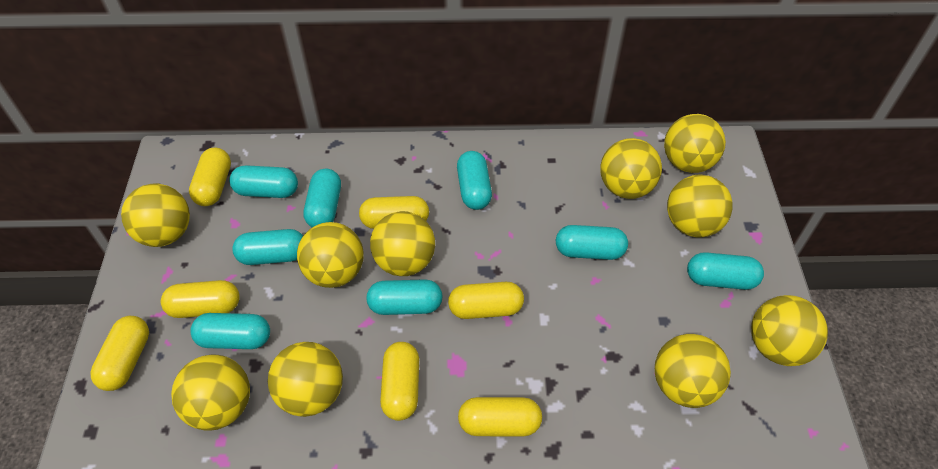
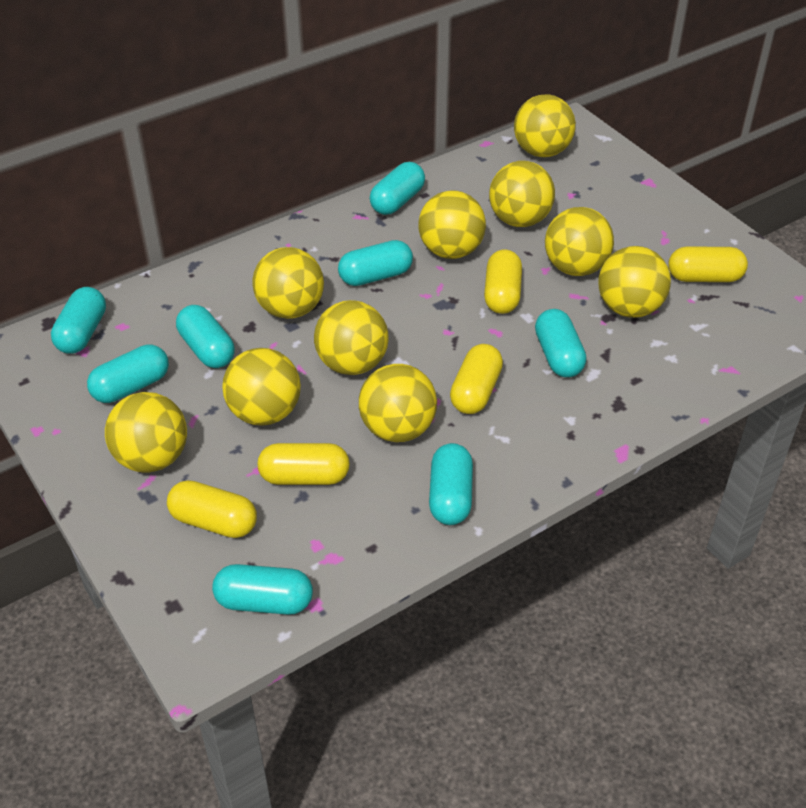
yellow capsule: [90,316,149,391] [161,280,240,318] [189,148,231,206] [359,196,429,229] [380,342,419,421] [448,282,524,319] [458,397,542,436] = 7 -> [167,480,257,538] [257,443,350,485] [450,344,503,414] [484,249,522,314] [668,246,748,282] = 5

